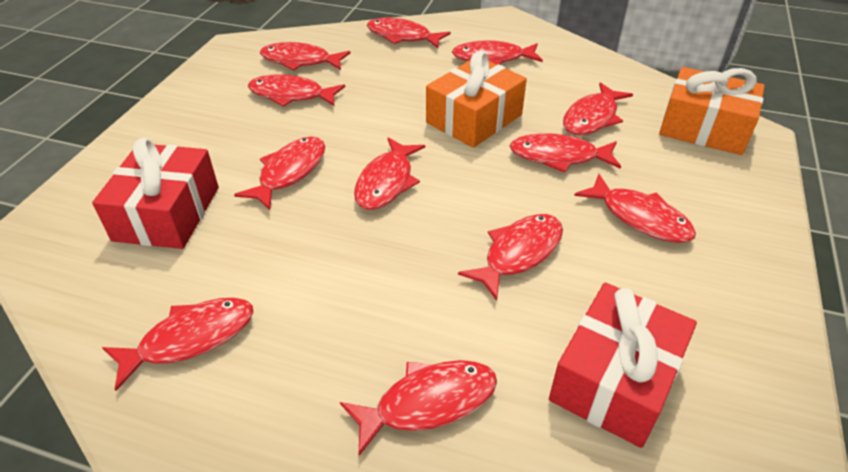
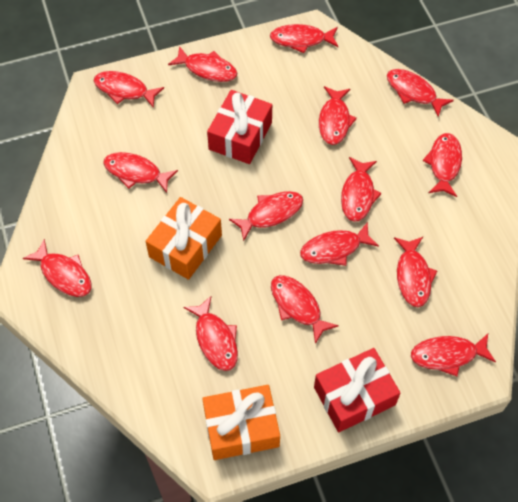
red fish: [102,298,253,391] [234,137,325,210] [248,74,345,107] [260,42,351,71] [340,360,497,456] [354,137,425,210] [367,17,451,48] [452,40,543,65] [458,214,563,301] [510,133,621,172] [563,82,633,135] [574,174,696,243] = 12 -> [23,239,92,297] [94,71,164,108] [103,152,178,193] [168,46,237,82] [183,296,238,371] [229,191,303,241] [270,24,338,53] [271,275,339,344] [300,222,379,266] [319,86,357,145] [341,157,382,222] [387,69,454,117] [394,237,437,307] [411,334,496,376] [423,133,462,197] = 15

